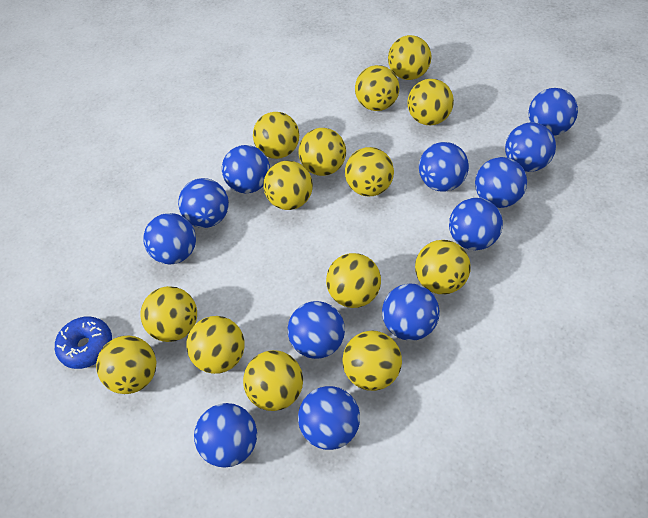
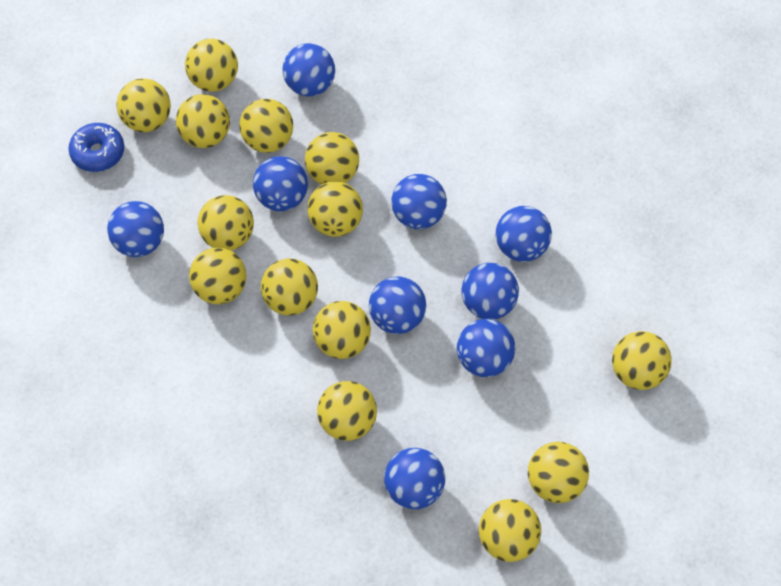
blue ball: [143,213,196,265] [178,178,229,228] [194,403,257,468] [222,145,270,193] [288,301,345,359] [298,386,360,450] [382,284,440,341] [419,142,469,192] [449,198,503,250] [475,157,527,208] [505,122,556,172] [528,88,578,136] = 12 -> [107,201,164,257] [253,156,308,211] [283,43,335,96] [369,277,426,334] [384,448,445,509] [391,174,447,229] [457,319,515,377] [461,263,519,320] [496,206,552,262] = 9

